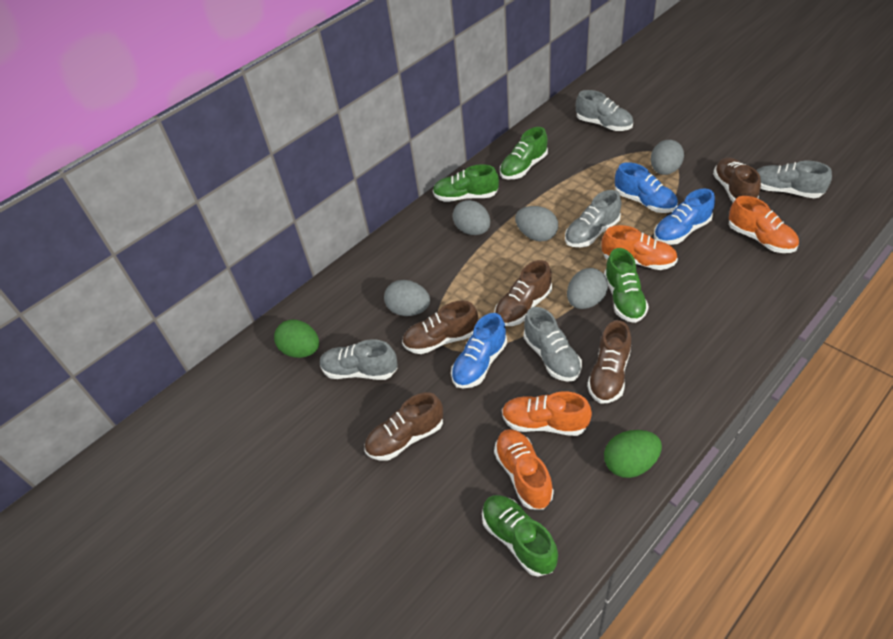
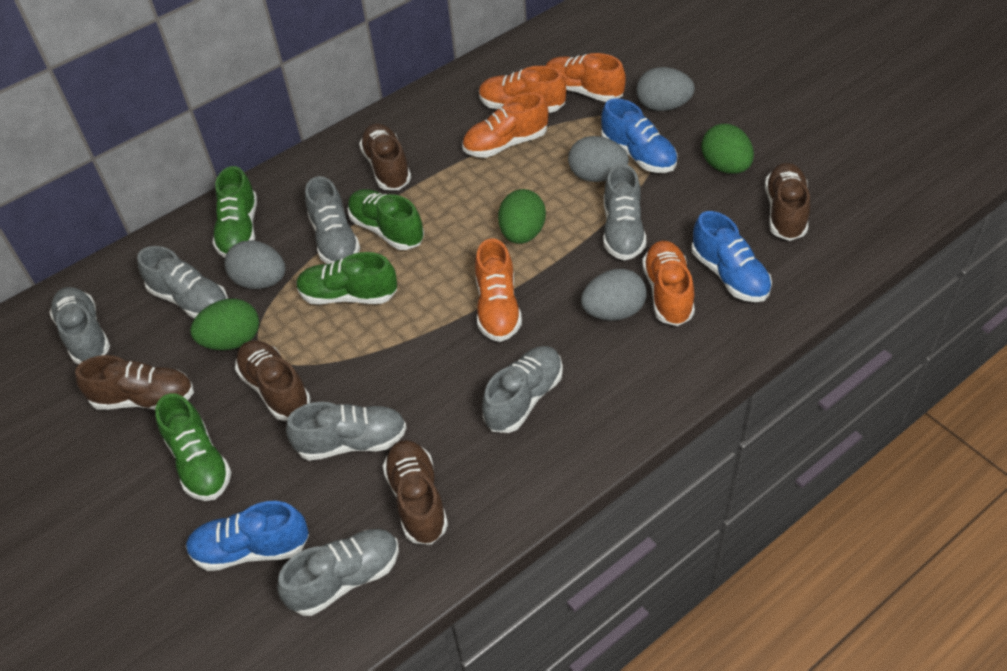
green egg: [274,319,319,358] [604,430,662,478] = 2 -> [190,298,259,350] [498,189,546,244] [701,124,754,174] = 3
grey egg: [384,280,430,316] [453,200,490,235] [515,206,558,241] [567,268,608,309] [651,140,684,175] = 5 -> [224,240,285,289] [568,136,629,182] [581,269,646,321] [636,67,695,111] = 4
grey shoe: [320,339,398,380] [524,307,582,382] [565,190,621,247] [576,90,633,131] [756,161,832,198] = 5 -> [49,287,110,364] [137,246,228,319] [277,529,399,616] [286,402,407,461] [305,176,360,264] [482,346,563,433] [603,164,646,260] = 7
orange shoe: [494,429,554,509] [502,391,592,436] [602,225,678,270] [729,196,799,253] = 4 -> [462,92,548,158] [475,238,522,342] [479,66,566,113] [545,53,626,102] [642,241,695,326] = 5

